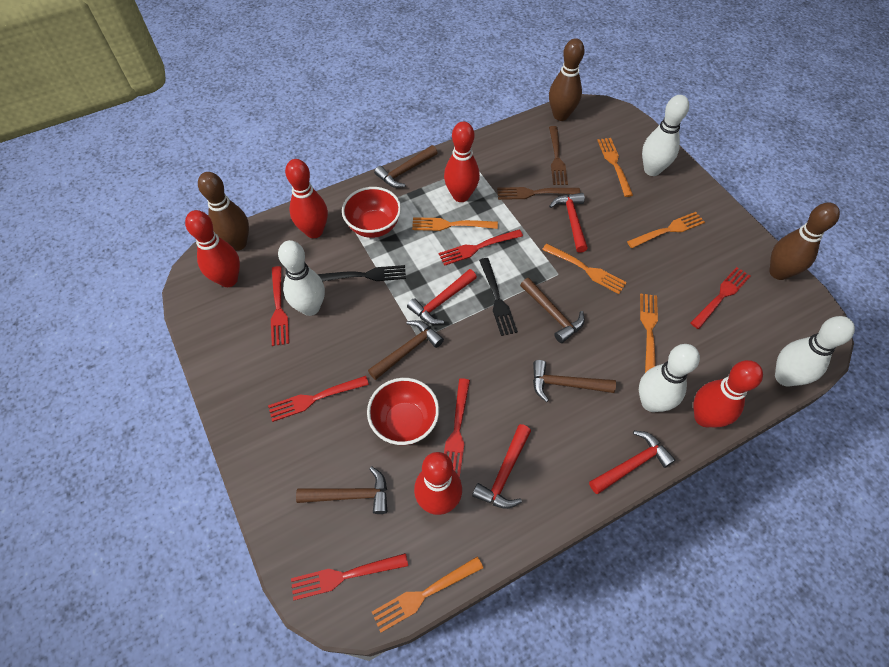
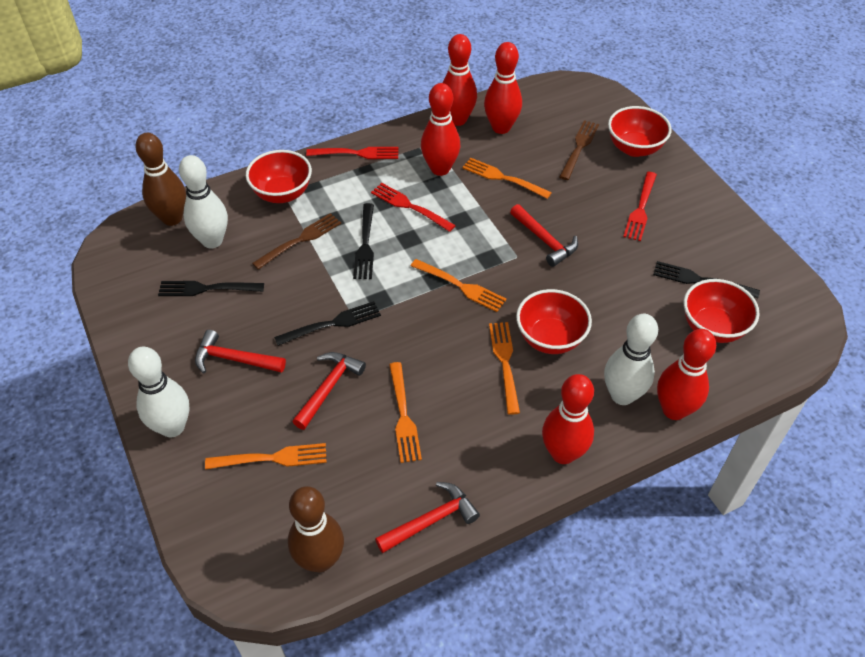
black fork: [318,265,406,282] [479,258,518,336] = 2 -> [158,281,264,296] [274,301,381,346] [353,203,374,279] [653,261,760,298] = 4
brown bowling pin: [198,172,249,251] [549,38,585,121] [769,202,840,280] = 3 -> [135,133,186,226] [288,486,344,572] = 2
brown hammer: [296,466,387,514] [368,320,444,380] [374,145,438,188] [520,278,585,343] [533,360,616,402] = 5 -> none = 0
orange fork: [372,556,483,633] [412,217,498,231] [542,244,627,294] [597,138,633,197] [627,212,705,248] [640,294,658,373] = 6 -> [205,443,327,470] [389,362,422,463] [411,259,507,312] [462,158,552,199] [489,322,520,415] = 5
red bowl: [342,187,401,238] [367,378,439,445] = 2 -> [246,150,312,203] [516,289,592,354] [608,106,672,157] [684,279,760,343] = 4
red fork: [268,376,369,422] [271,266,289,346] [291,553,408,600] [439,229,523,266] [444,378,470,478] [690,267,750,329] = 6 -> [306,147,398,159] [371,183,456,232] [623,172,657,241] = 3
white bowling pin: [278,240,325,316] [639,344,700,412] [642,95,689,176] [775,316,855,387] = 4 -> [128,347,190,437] [179,155,228,248] [604,314,658,405] = 3

